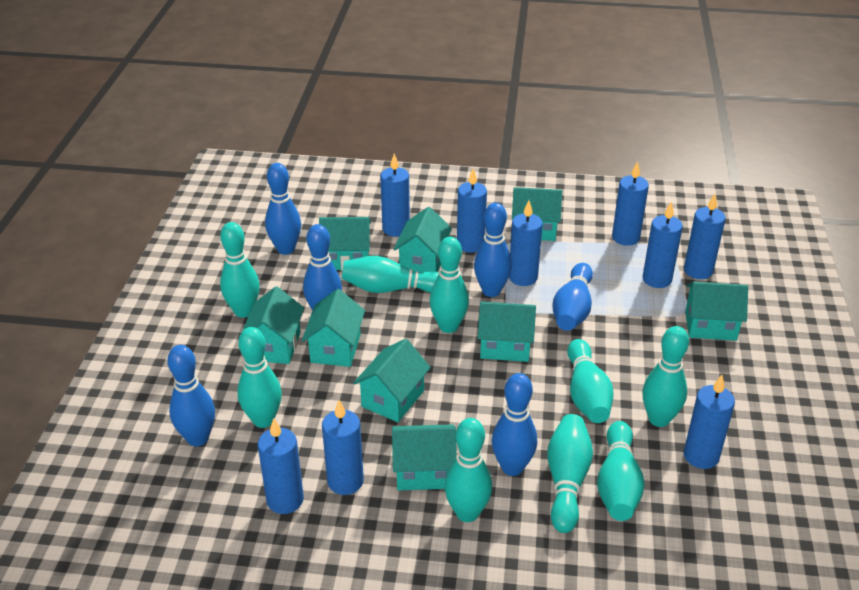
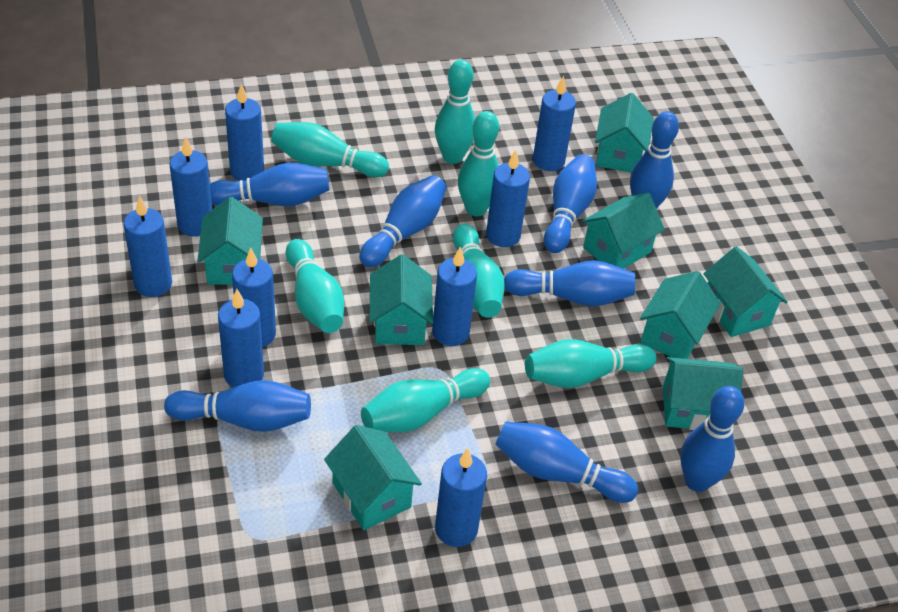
blue bowling pin: [167,345,215,446] [265,163,301,255] [303,224,342,310] [474,203,512,297] [492,373,537,476] [552,263,593,331] = 6 -> [164,380,311,432] [210,163,330,206] [359,175,447,268] [495,421,638,503] [504,260,635,306] [544,154,597,253] [630,111,679,209] [681,386,744,492] = 8
turquoise bowling pin: [220,222,260,318] [237,327,282,428] [342,256,439,293] [430,237,469,333] [445,418,492,522] [547,414,593,533] [567,339,614,423] [597,421,645,521] [643,326,689,427] = 9 -> [271,122,389,177] [286,239,344,333] [361,368,490,432] [435,59,475,164] [453,224,505,318] [458,111,499,216] [525,339,657,388] = 7
turquoise house: [243,287,304,364] [302,289,365,367] [319,217,371,271] [353,339,431,422] [392,424,457,490] [393,207,452,272] [478,302,536,362] [512,187,562,241] [685,282,748,341] = 9 -> [198,197,263,285] [324,425,422,530] [369,254,433,345] [582,193,665,269] [595,93,654,173] [640,271,721,359] [663,357,743,430] [703,246,787,337] = 8

